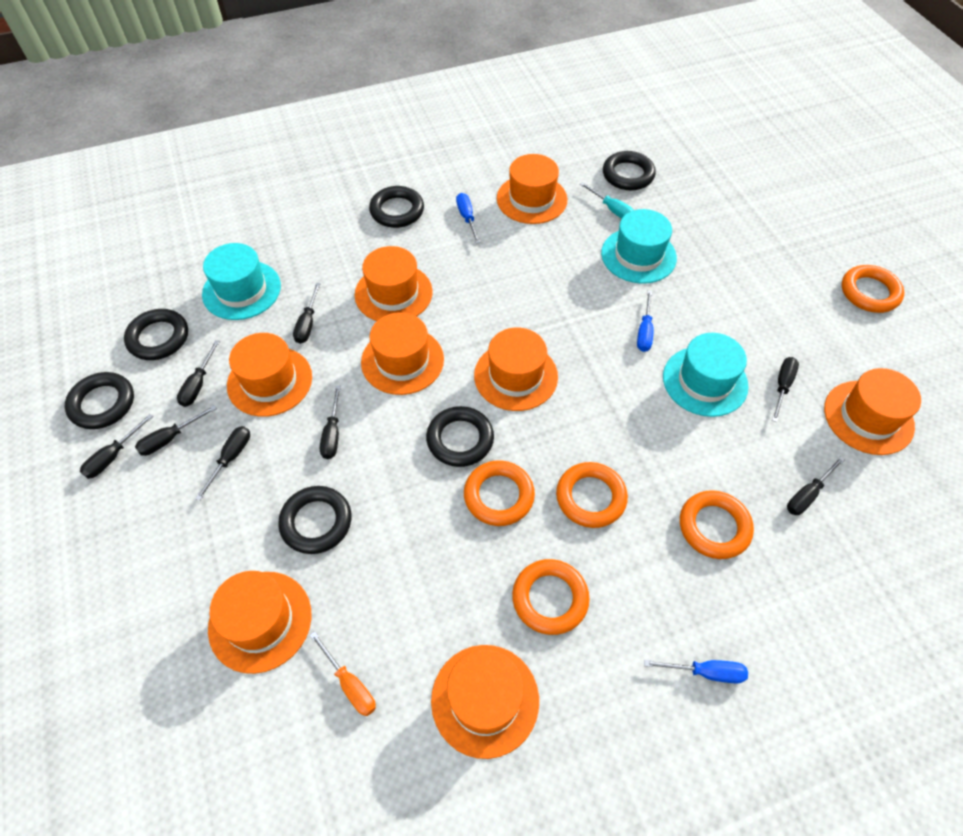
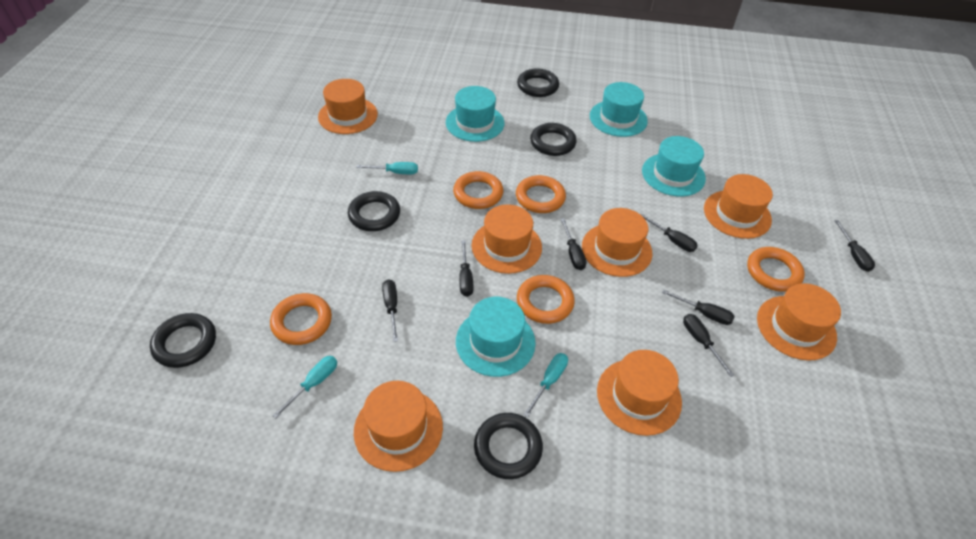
black ring: [65,372,134,429] [124,309,188,360] [278,486,351,554] [369,186,424,228] [426,406,494,467] [603,151,656,190] = 6 -> [150,313,216,368] [348,191,400,231] [474,413,543,479] [517,68,559,97] [530,123,576,156] = 5
black screwdriver: [80,414,153,479] [135,405,217,456] [177,340,220,407] [195,426,250,500] [293,283,321,344] [320,386,341,459] [772,357,799,422] [787,456,845,515] = 8 -> [382,280,398,342] [460,240,473,297] [561,218,587,270] [640,214,698,252] [662,290,735,325] [683,314,734,377] [835,220,875,272] = 7
blue screwdriver: [456,193,480,244] [637,291,653,352] [644,660,748,684] = 3 -> none = 0
orange hat: [208,571,312,674] [227,333,312,417] [355,246,433,321] [361,312,444,395] [431,645,539,759] [474,327,558,411] [497,154,568,224] [824,368,921,455] = 8 -> [318,79,378,134] [354,381,443,472] [472,204,542,274] [582,208,652,277] [597,350,682,436] [704,174,773,239] [757,283,841,361] = 7
orange screwdriver: [310,631,376,716] = 1 -> none = 0
turquoise hat: [202,243,281,320] [601,209,677,284] [663,333,749,417] = 3 -> [446,86,504,142] [456,297,536,377] [590,82,648,137] [642,136,706,197] = 4
turquoise screwdriver: [580,182,634,219] = 1 -> [272,356,337,419] [356,162,418,174] [523,353,568,417] = 3

